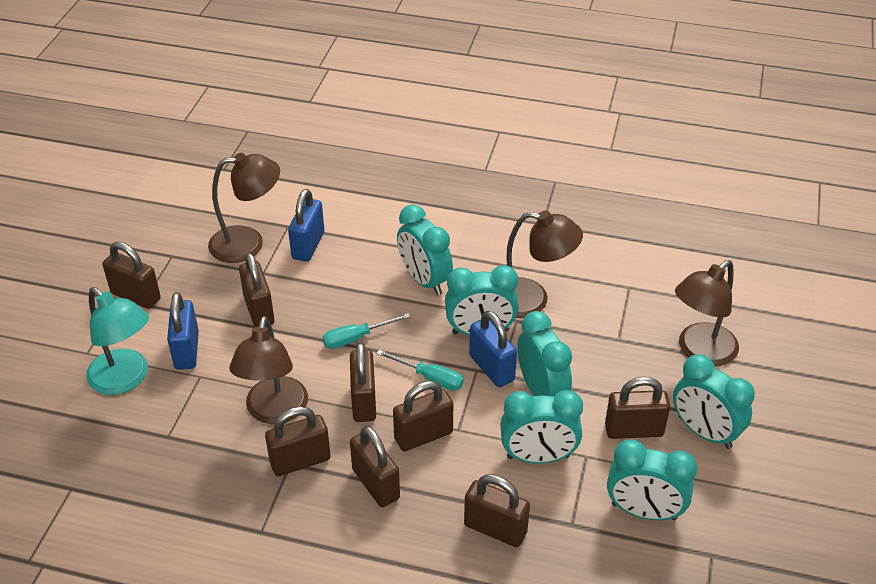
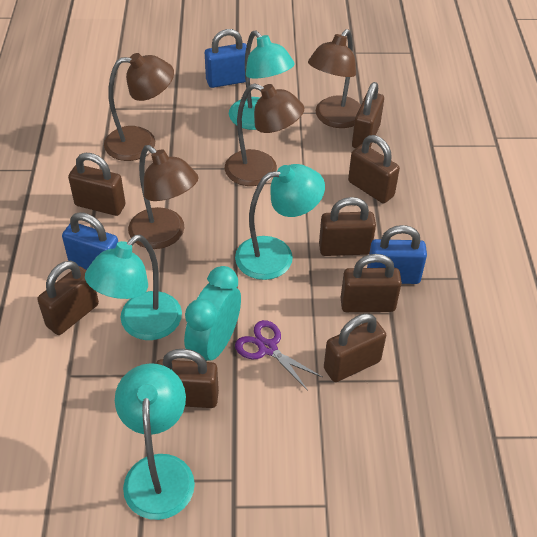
purple scissors: none = 0 -> [235,320,322,391] = 1
turquoise clock: [397,205,453,295] [445,265,519,336] [500,390,583,464] [517,311,572,396] [607,439,697,520] [673,354,755,449] = 6 -> [184,266,241,362] = 1
turquoise lamp: [86,287,149,395] = 1 -> [85,235,182,340] [115,363,195,520] [229,30,295,130] [235,164,325,280] = 4
turquoise screwdriver: [322,313,411,349] [376,350,464,391] = 2 -> none = 0

